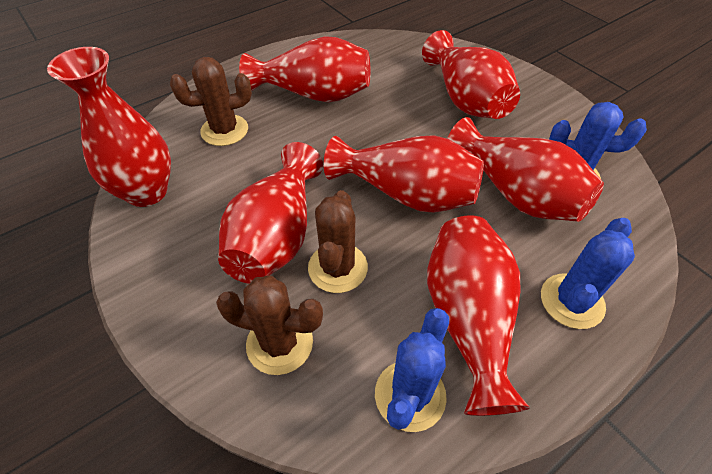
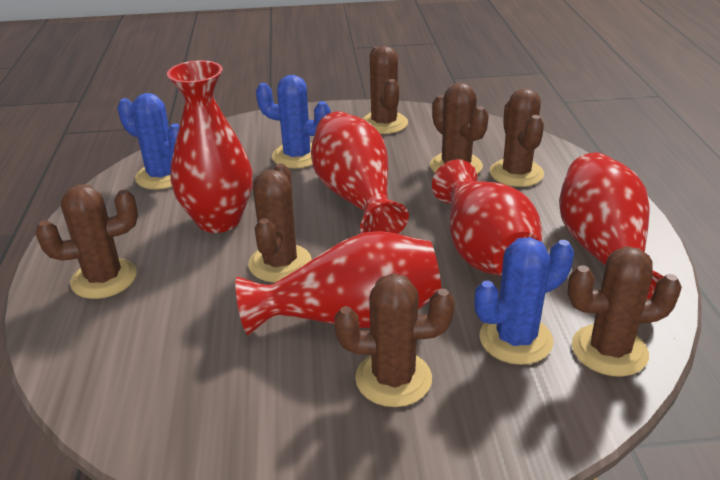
brown cactus: [170,57,252,146] [216,275,323,375] [308,190,368,293] = 3 -> [36,185,138,299] [248,163,312,282] [335,273,455,407] [362,46,408,134] [430,83,489,174] [490,89,544,187] [568,246,682,377] = 7
red vase: [47,47,171,207] [218,142,323,284] [239,36,371,102] [324,135,484,213] [422,30,520,119] [427,215,530,416] [447,117,604,222] = 7 -> [167,60,252,233] [235,231,442,336] [311,111,409,234] [432,159,542,276] [559,153,664,299] = 5

